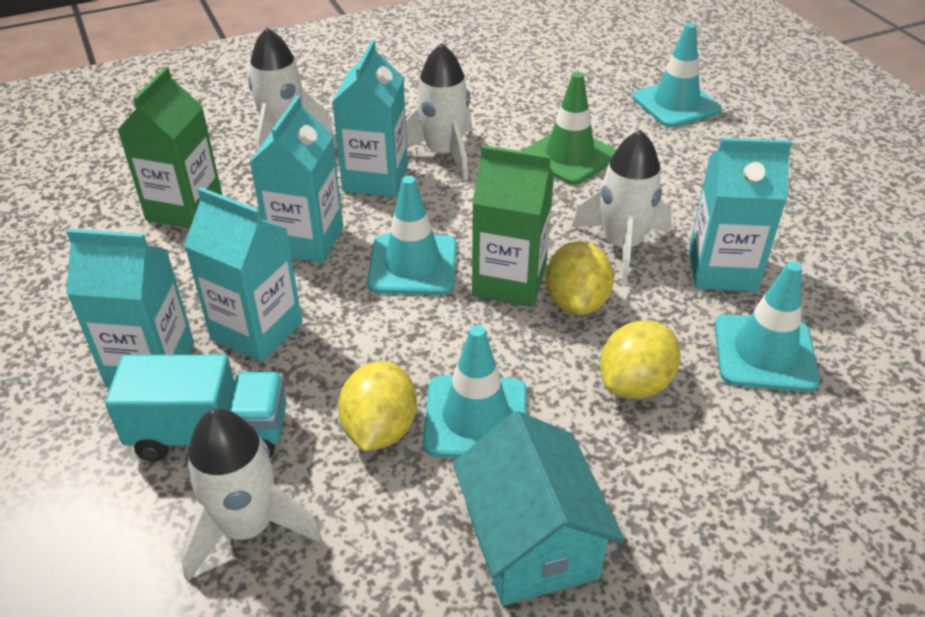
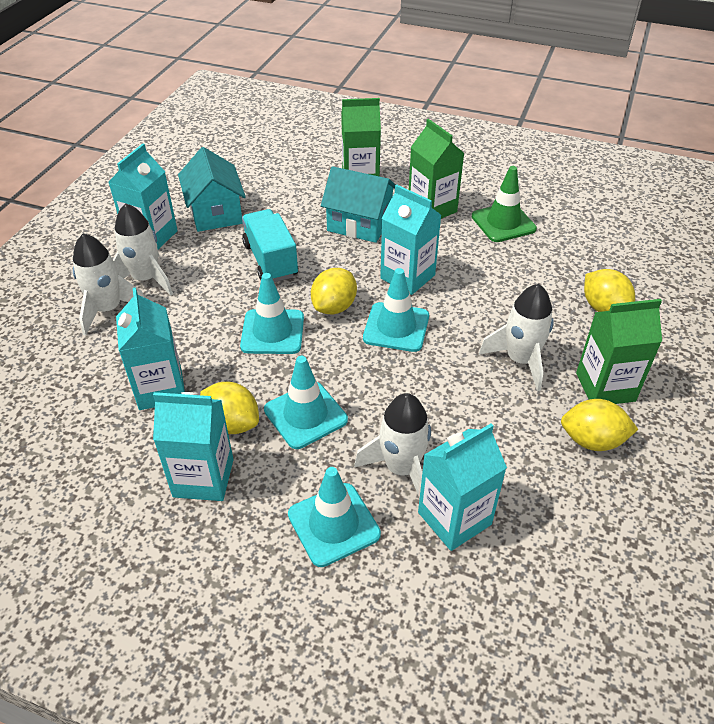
green carton: [118,67,222,229] [472,145,554,307] = 2 -> [341,98,381,177] [409,119,464,219] [576,299,662,404] = 3
turquoise house: [452,411,624,606] = 1 -> [178,147,246,232] [321,166,395,243] = 2
yellow lemon: [338,361,417,451] [545,241,614,315] [600,320,681,399] = 3 -> [200,382,259,434] [311,268,357,314] [561,399,639,451] [584,269,635,312] = 4

